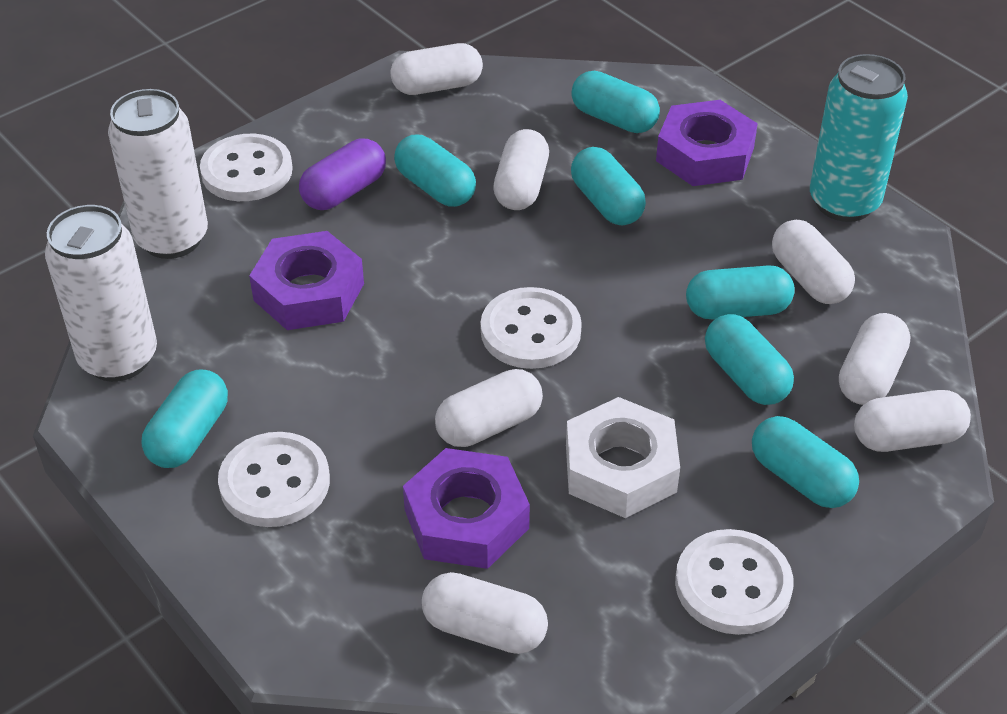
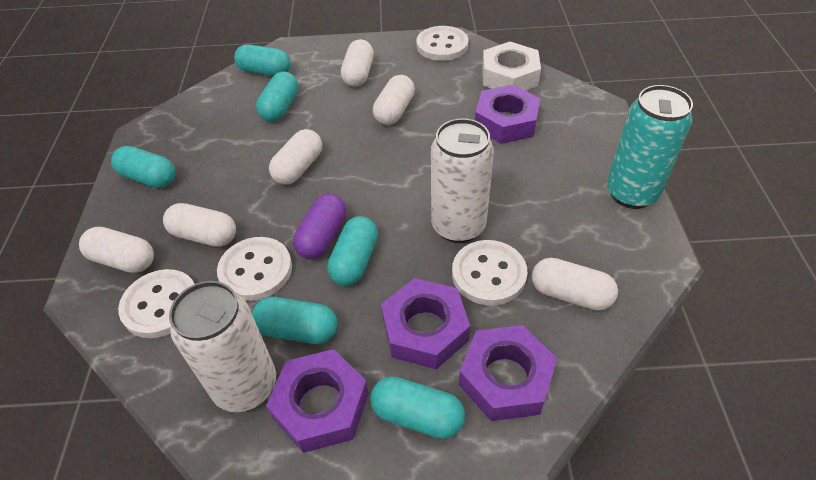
purple nut: [249,231,364,330] [403,448,530,569] [656,100,758,186] = 3 -> [266,349,369,453] [381,278,470,369] [459,325,557,421] [475,85,540,144] = 4
turquoise capsule: [141,370,228,468] [394,135,476,207] [571,71,660,133] [571,147,646,225] [686,265,795,319] [705,314,794,405] [752,416,859,508] = 7 -> [111,146,175,188] [234,44,291,76] [252,297,338,344] [256,72,299,122] [327,216,378,286] [370,376,465,439] = 6
white capsule: [390,43,483,95] [422,572,548,654] [435,369,543,447] [493,129,549,210] [772,220,855,304] [839,313,910,405] [854,390,971,452] = 7 -> [79,227,154,273] [163,203,236,247] [269,129,322,185] [341,39,374,87] [373,75,415,125] [532,258,618,311] = 6

